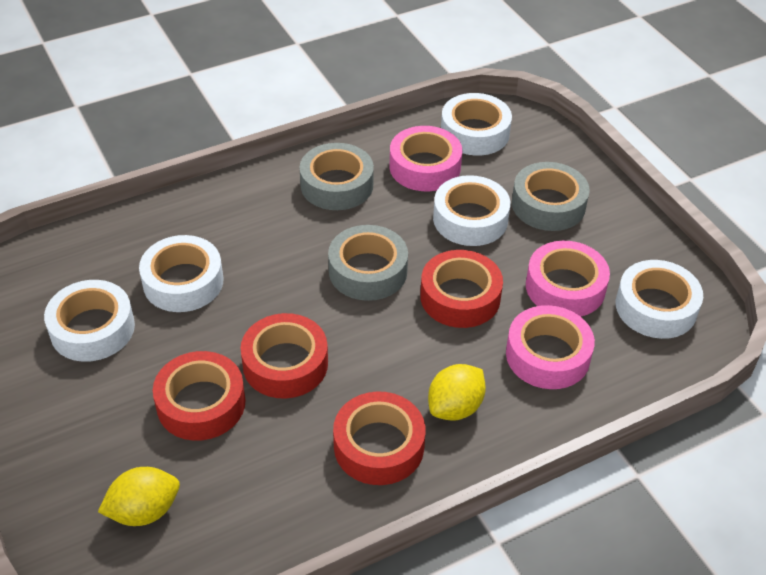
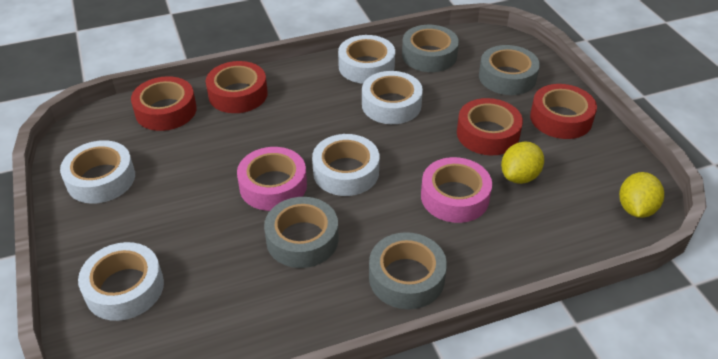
grey tape: [300,143,374,210] [328,225,408,301] [512,162,590,231] = 3 -> [264,197,339,268] [369,232,447,309] [402,25,459,72] [479,45,540,95] = 4
pink tape: [389,126,462,192] [506,305,595,389] [526,241,610,317] = 3 -> [237,147,307,211] [421,157,492,223] = 2

